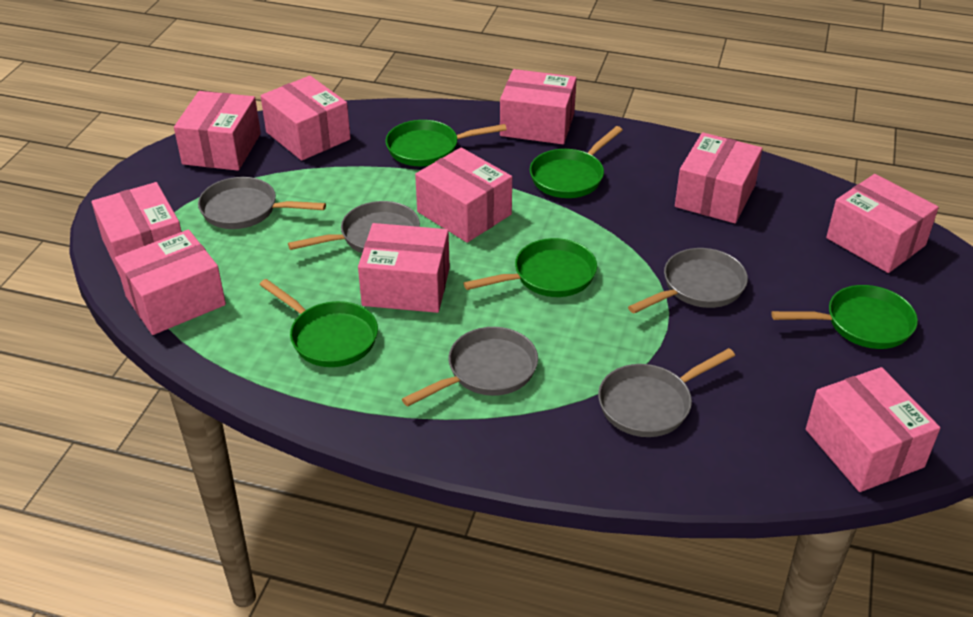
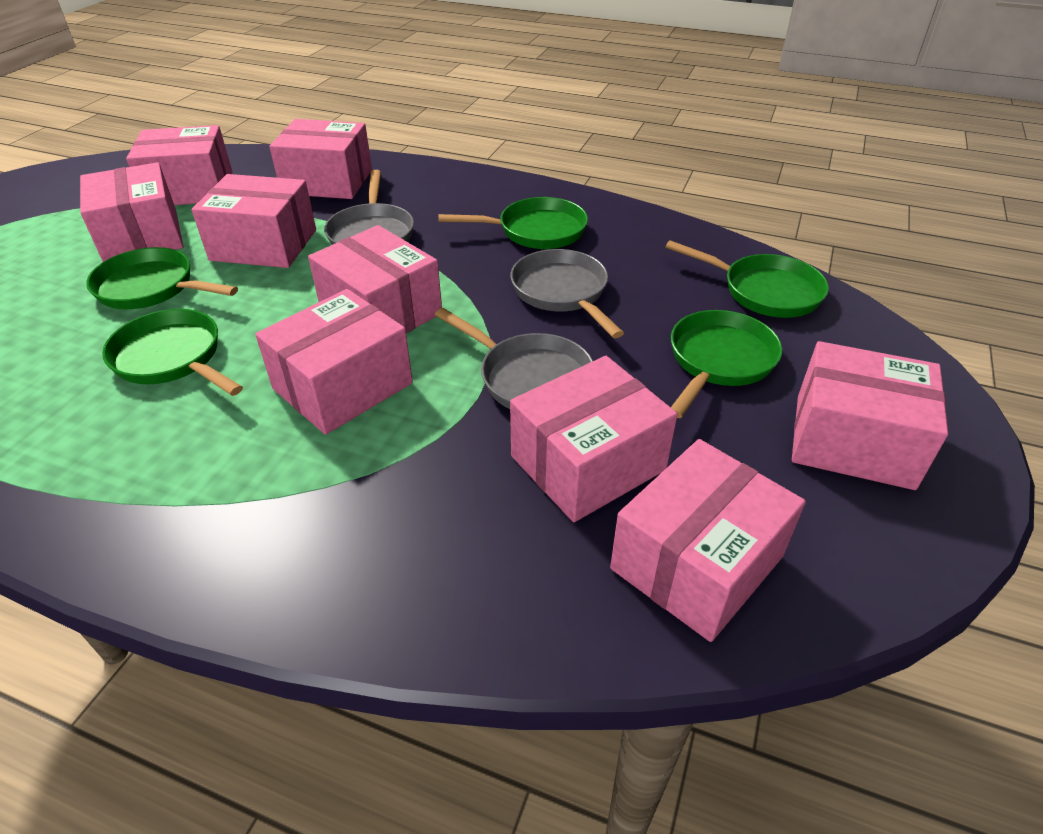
grey pan: [198,177,326,229] [288,201,420,253] [402,327,538,406] [598,348,735,437] [628,248,748,314] = 5 -> [324,170,414,245] [435,308,593,409] [510,249,624,338] = 3
pink box: [91,182,182,276] [115,229,226,335] [174,91,261,171] [261,76,351,161] [358,223,450,313] [415,147,512,243] [500,69,577,144] [675,132,762,223] [806,367,940,492] [826,174,939,273] = 10 -> [80,162,183,262] [126,125,232,205] [191,174,316,268] [255,289,413,435] [269,119,372,199] [308,225,442,333] [510,356,678,522] [610,439,806,642] [792,341,948,490] = 9

